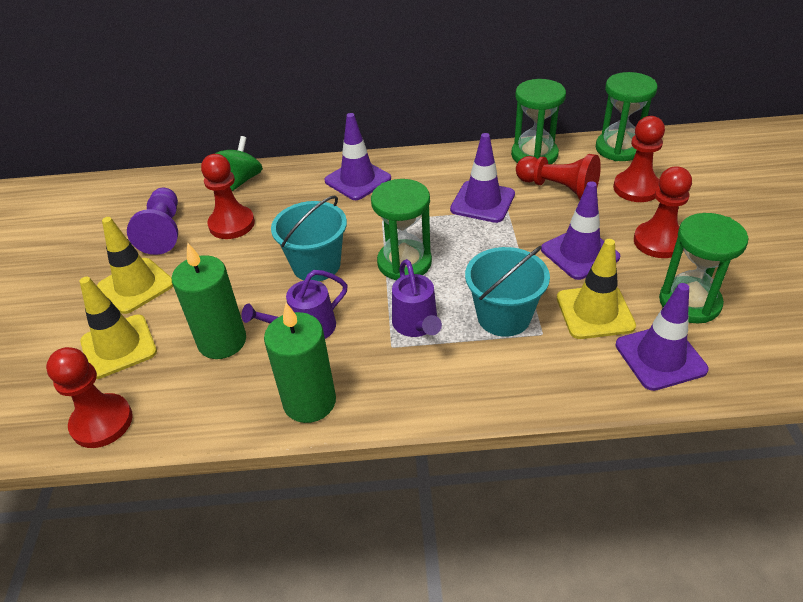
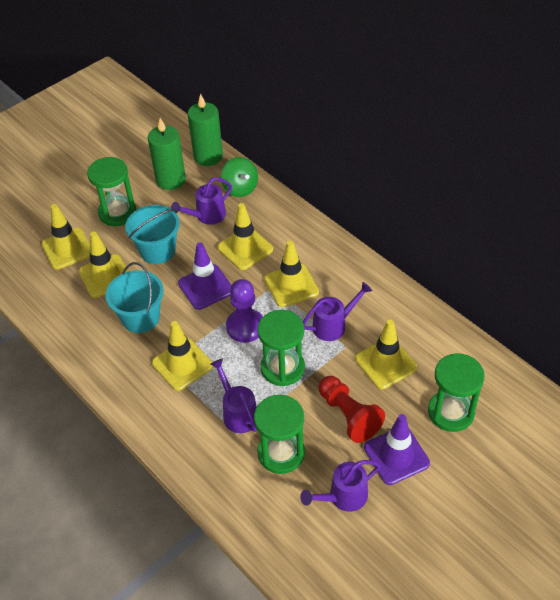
purple traffic cone: [324,113,391,200] [450,133,515,223] [541,181,620,280] [615,283,709,391] = 4 -> [178,242,231,310] [364,414,430,485] = 2
purple watering can: [242,270,348,339] [392,259,442,337] = 2 -> [171,177,232,225] [210,358,257,433] [300,460,381,512] [303,282,372,341] = 4
red pawn: [46,347,133,448] [201,154,255,239] [516,154,601,200] [613,116,665,202] [634,166,692,258] = 5 -> [318,376,385,443] = 1
yellow traffic cone: [80,276,157,379] [97,217,173,314] [557,239,636,339] = 3 -> [42,204,90,270] [79,232,128,298] [152,321,213,391] [217,203,273,270] [264,241,319,307] [355,320,417,389] = 6

